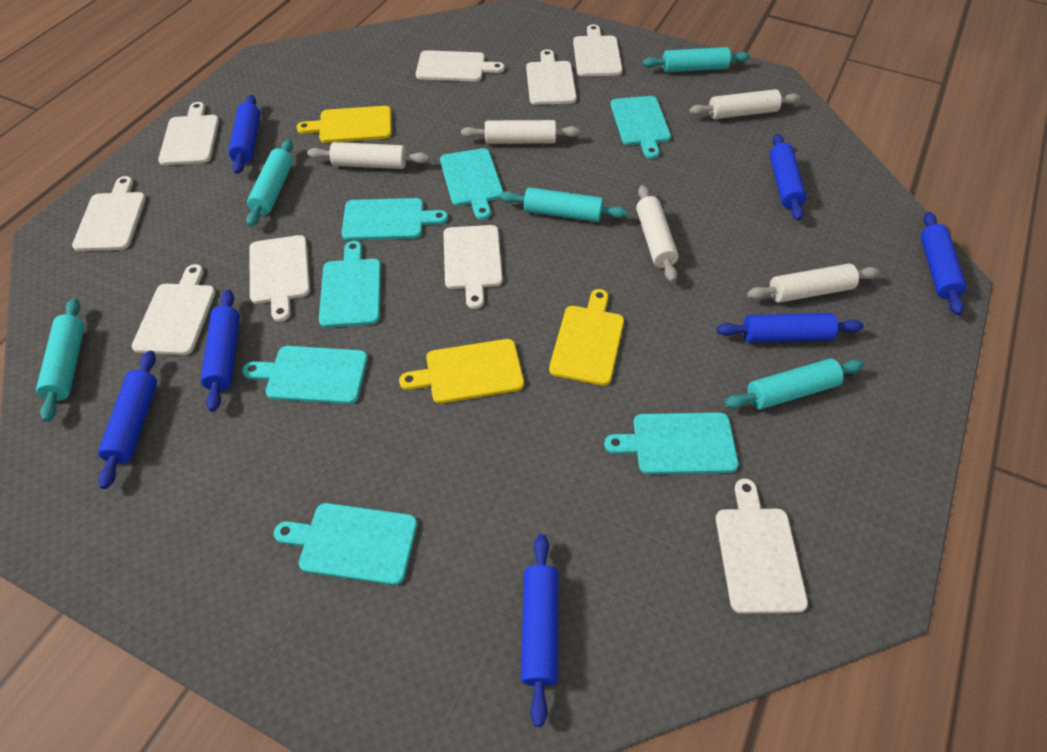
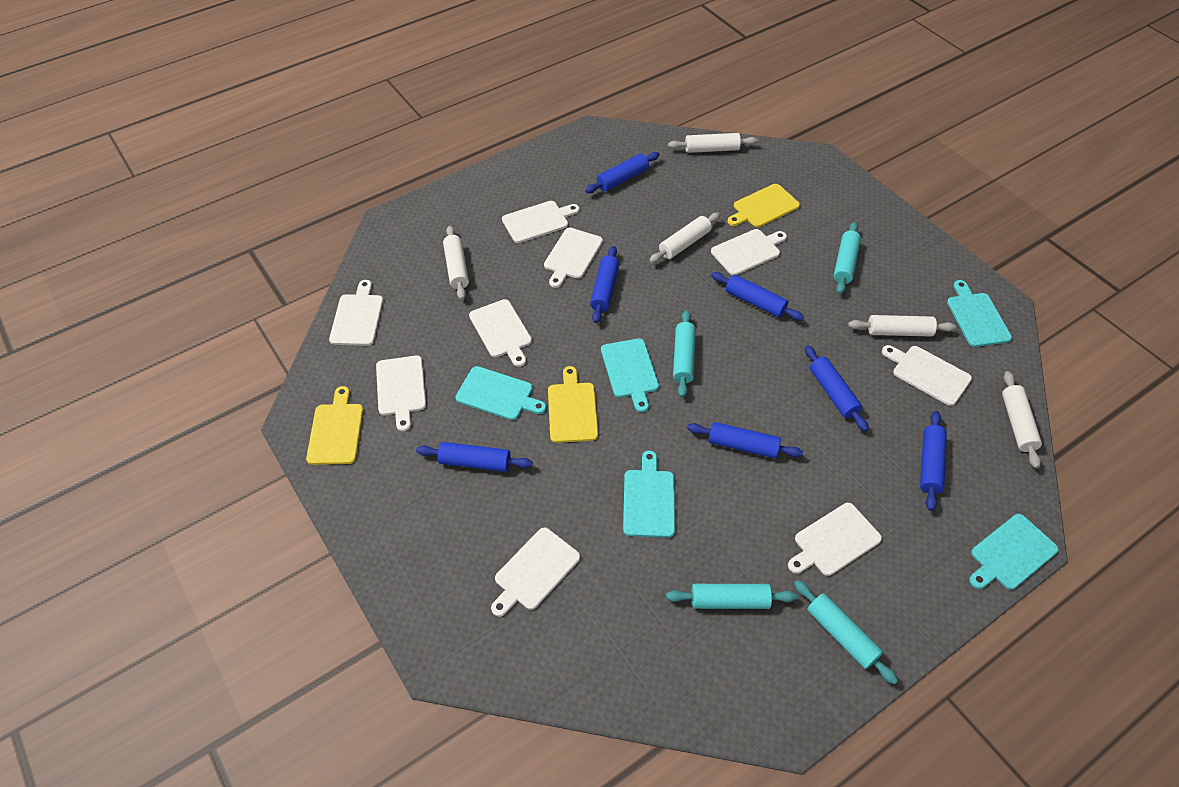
turquoise cutting board: [242,346,368,404] [274,503,417,585] [319,241,381,328] [342,198,448,240] [440,148,503,220] [604,412,738,474] [611,96,671,159] = 7 -> [456,366,546,420] [601,338,659,412] [623,451,675,538] [947,280,1012,347] [969,514,1059,590] = 5
turquoise rolling pin: [36,298,85,422] [246,139,293,227] [500,187,628,222] [643,47,750,72] [725,359,864,409] = 5 -> [666,584,797,609] [673,310,696,398] [794,580,898,684] [834,222,861,294] = 4

